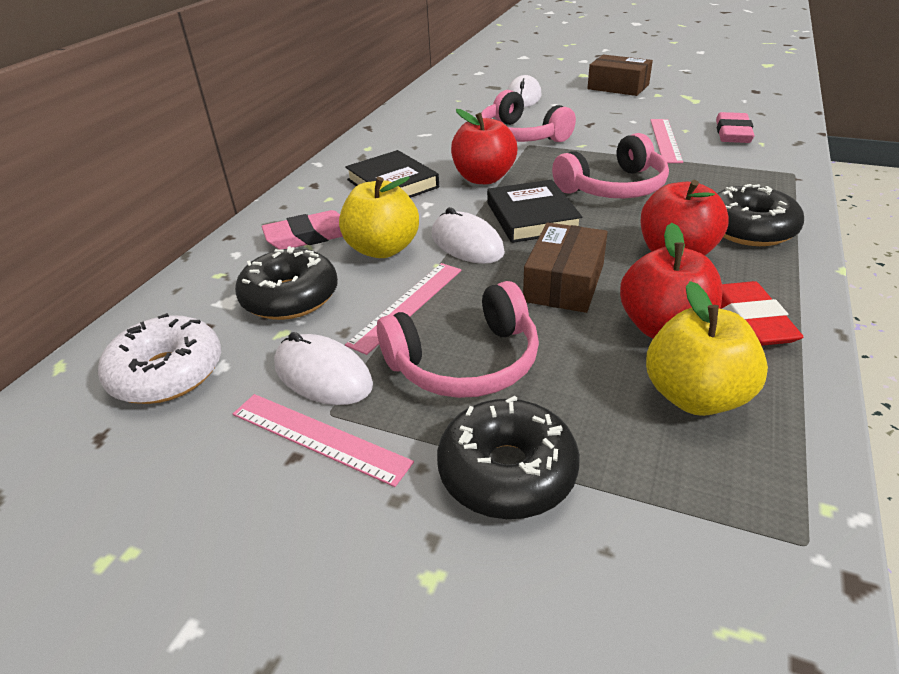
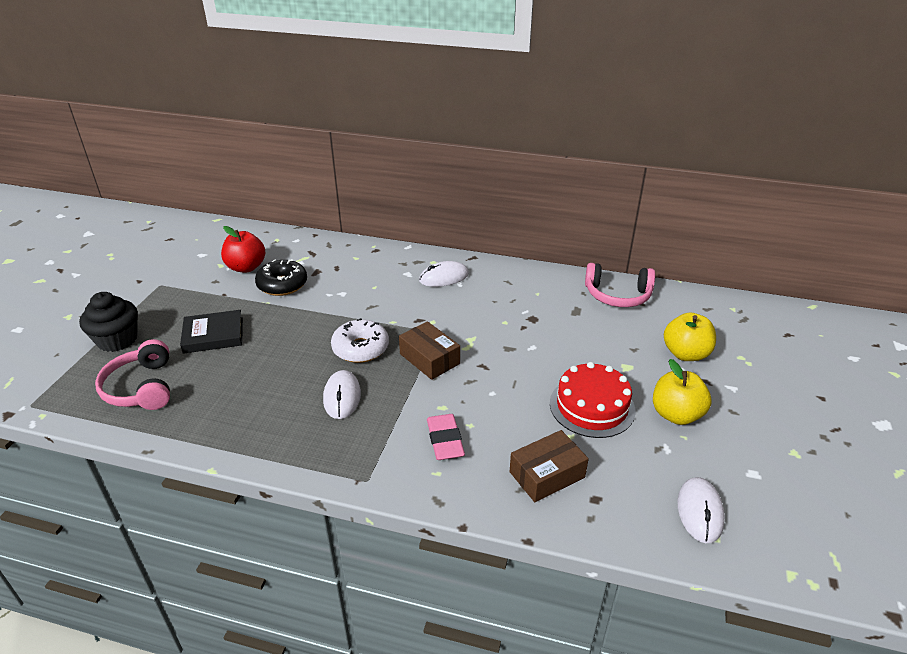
black book: [345,150,439,198] [487,179,582,243] = 2 -> [180,310,243,354] = 1
black cupcake: none = 0 -> [79,292,138,352] = 1
black donut: [235,246,338,320] [437,396,580,519] [717,184,804,246] = 3 -> [255,259,307,296] = 1
pink eraser: [262,210,343,249] [716,112,755,143] = 2 -> [427,414,465,460] = 1
pink headphones: [377,281,539,398] [481,90,576,142] [552,133,669,198] = 3 -> [95,339,170,410] [585,263,655,307] = 2
pink ruler: [233,394,414,487] [345,263,462,355] [650,119,683,163] = 3 -> none = 0
red apple: [451,109,517,184] [620,223,723,339] [640,180,729,255] = 3 -> [221,226,265,273] = 1
red cake: none = 0 -> [550,362,636,438] = 1
red eraser: [721,281,804,346] = 1 -> none = 0

